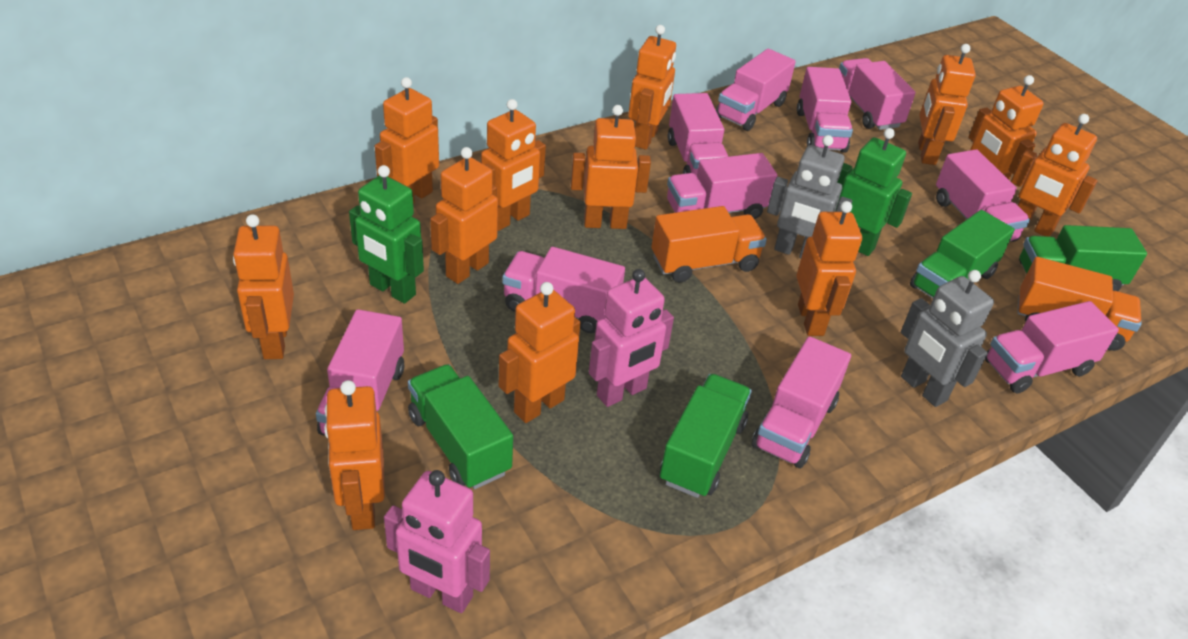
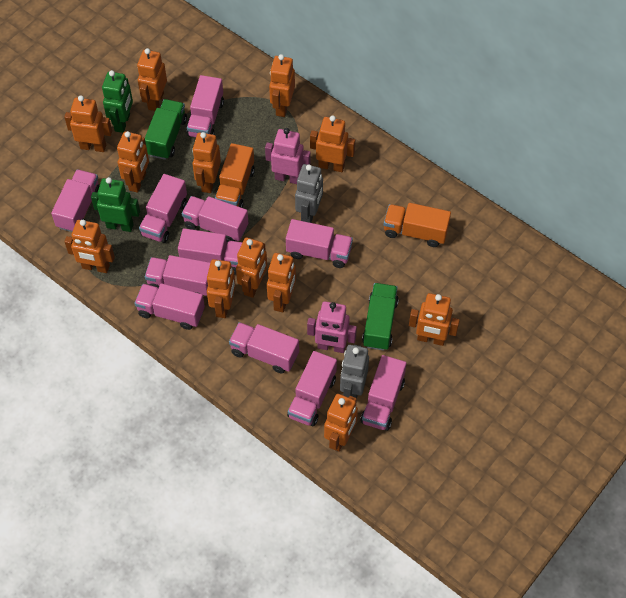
green truck: [408,364,513,489] [660,374,752,498] [910,210,1015,298] [1019,225,1147,291] = 4 -> [145,99,187,160] [362,283,399,351] = 2
pink truck: [316,309,404,436] [502,247,625,333] [667,153,778,219] [668,93,728,176] [716,49,796,131] [752,336,851,468] [797,67,853,153] [839,58,916,130] [936,149,1030,242] [985,301,1119,394] = 10 -> [51,169,100,232] [134,283,205,330] [139,174,187,243] [145,255,210,296] [178,228,243,275] [182,196,248,243] [187,75,224,137] [229,322,299,373] [286,219,353,268] [287,351,337,426] [360,355,406,431] = 11

